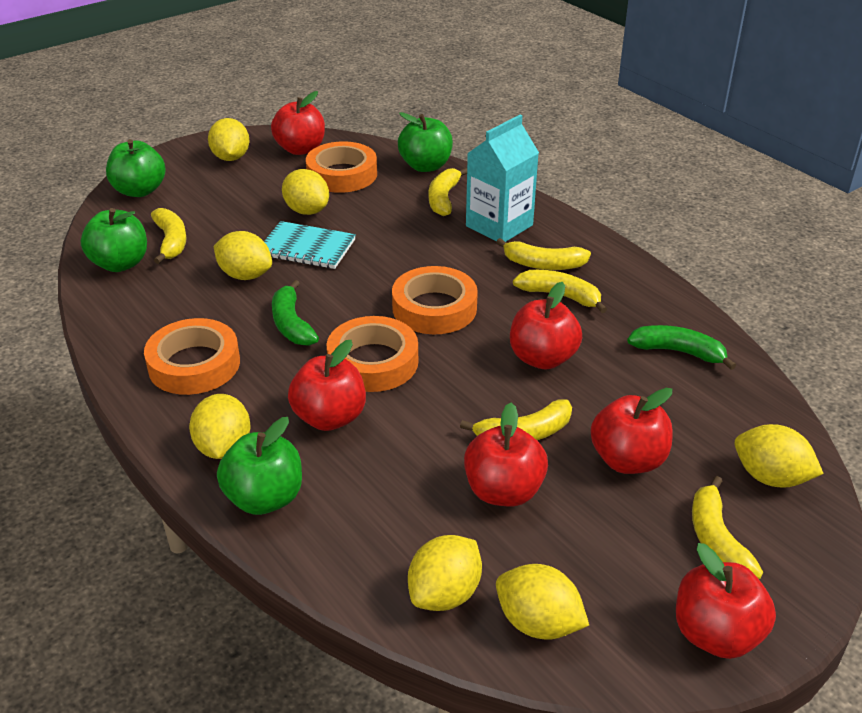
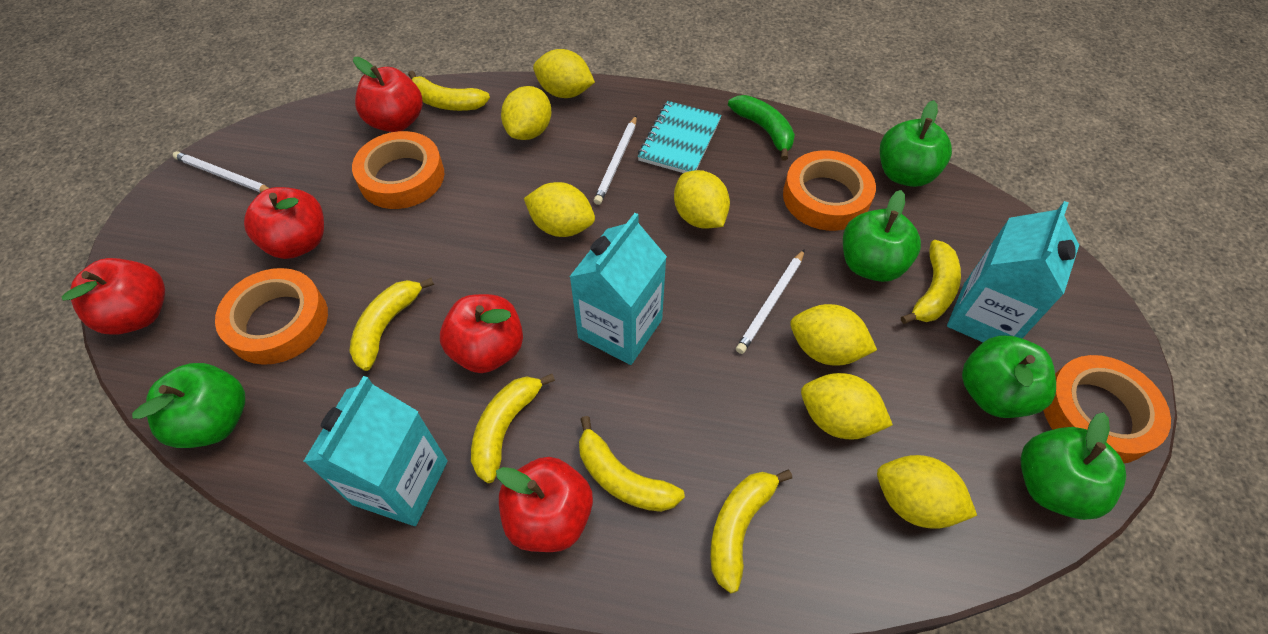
green apple: [81,208,147,272] [106,139,166,197] [217,417,302,515] [398,112,453,172] = 4 -> [132,363,245,448] [843,190,921,282] [880,100,952,187] [962,336,1056,418] [1021,412,1126,520] = 5
green banana: [272,280,319,346] [627,325,736,370] = 2 -> [728,95,795,161] = 1
red apple: [271,91,325,155] [288,340,366,431] [464,403,548,506] [510,282,582,369] [591,388,673,474] [676,543,776,659] = 6 -> [62,258,165,335] [244,187,324,259] [353,57,423,132] [440,294,523,373] [496,457,593,552] = 5
turquoise carton: [466,115,539,242] = 1 -> [303,376,448,526] [569,213,667,365] [947,201,1079,342] = 3
white pencil: none = 0 -> [173,151,269,193] [594,115,637,205] [736,249,805,354] = 3

